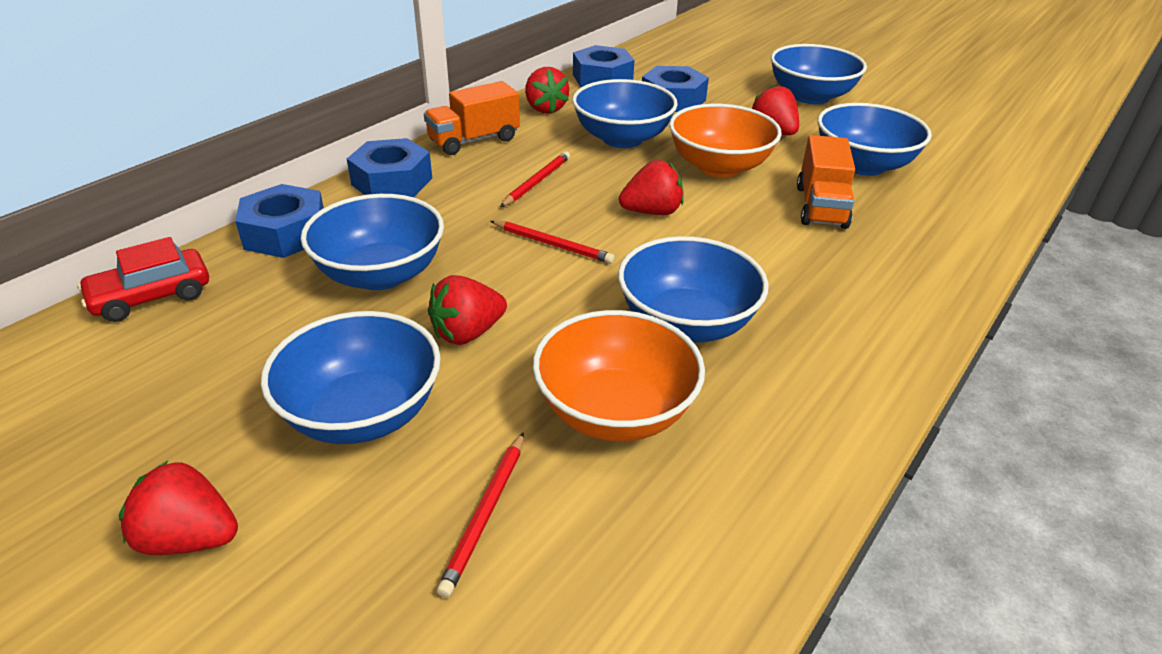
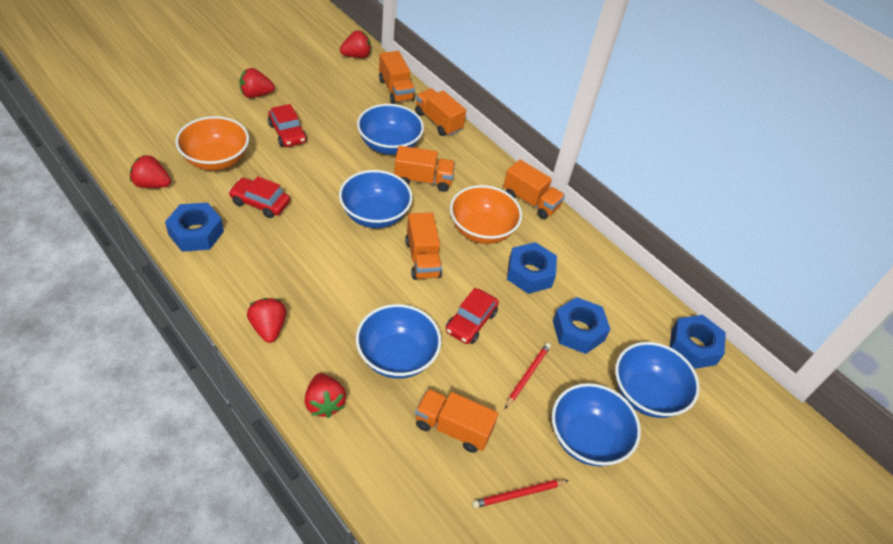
blue bowl: [261,311,441,444] [301,194,444,290] [572,79,678,148] [618,236,769,343] [771,44,867,104] [817,103,932,176] = 6 -> [339,170,413,228] [356,304,442,379] [357,104,424,155] [552,383,641,466] [615,342,700,418] = 5
orange truck: [424,81,520,155] [797,135,855,229] = 2 -> [379,51,415,104] [394,146,455,192] [405,213,442,280] [415,88,466,136] [415,389,498,453] [503,160,565,219] = 6
red car: [77,237,209,322] = 1 -> [229,176,290,218] [268,104,307,147] [446,288,499,344] = 3
red pencil: [437,432,524,598] [491,221,615,264] [500,151,570,207] = 3 -> [472,480,569,508] [505,343,551,409] = 2

